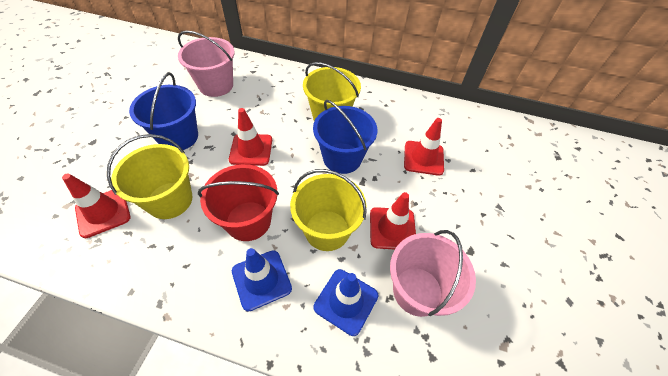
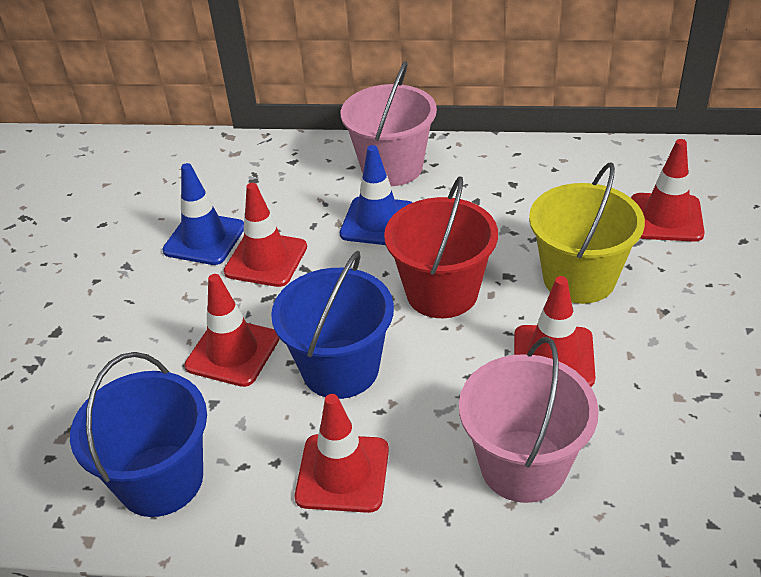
red traffic cone: [62,173,130,238] [229,108,272,166] [370,192,416,250] [404,118,444,176] = 4 -> [185,274,280,387] [224,183,307,287] [295,394,389,513] [514,276,595,387] [631,139,705,242] = 5
yellow bucket: [107,134,192,219] [290,169,367,251] [303,62,361,121] = 3 -> [529,163,645,304] = 1

